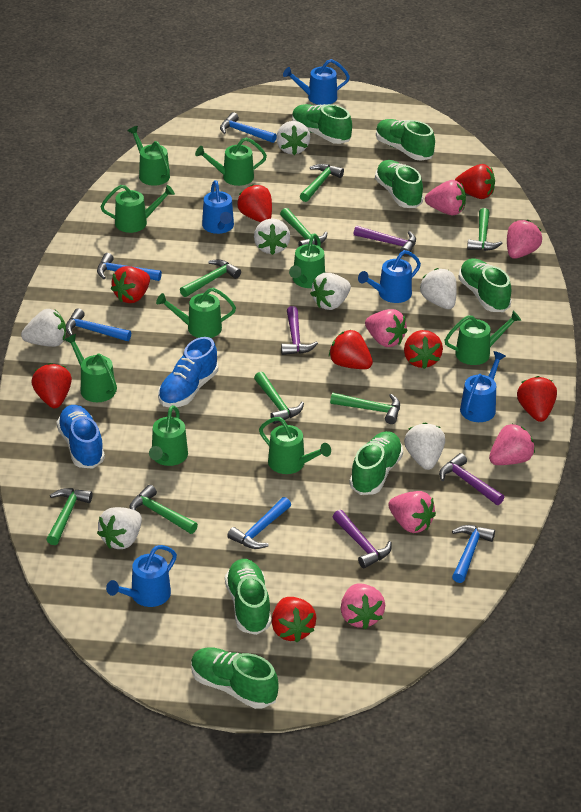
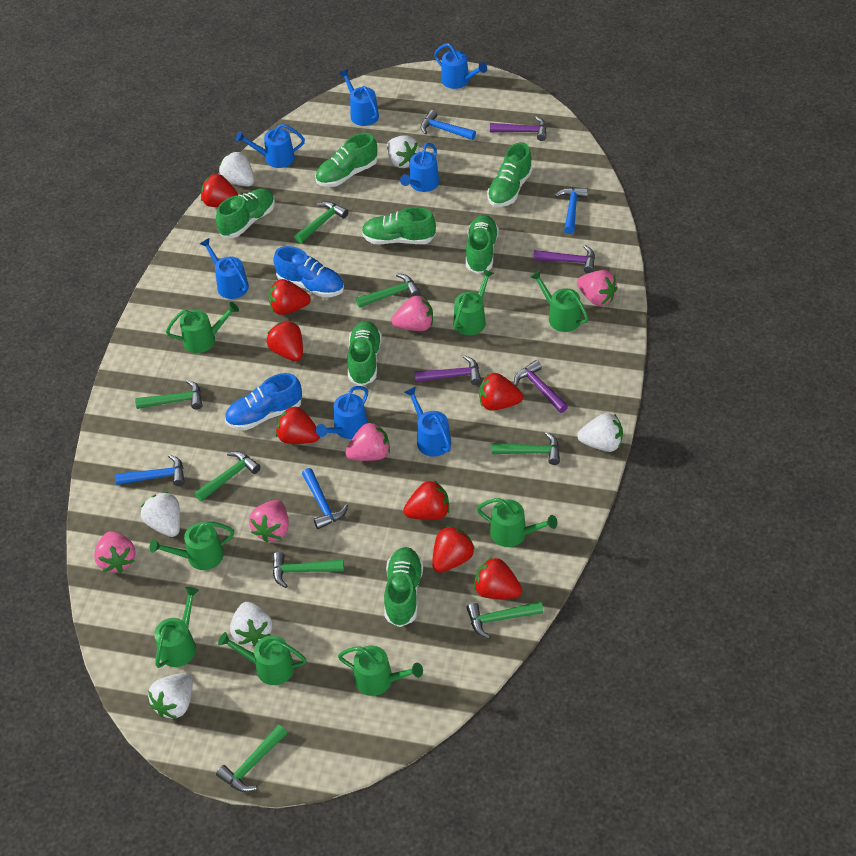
blue hammer: [66,308,131,341] [97,253,162,281] [220,112,277,143] [227,497,291,549] [452,525,495,583] = 5 -> [115,454,185,486] [302,468,348,529] [420,110,476,140] [555,188,588,234] = 4
blue watering can: [106,545,177,607] [202,180,234,234] [283,59,350,105] [358,250,421,303] [460,351,506,422] = 5 -> [200,238,249,299] [236,124,305,168] [316,386,368,439] [339,69,379,126] [400,143,439,192] [405,387,451,457] [434,43,487,89] = 7
green watering can: [65,334,117,402] [100,185,175,233] [127,126,170,186] [149,405,188,466] [156,288,236,338] [195,137,267,186] [259,417,331,474] [289,234,325,288] [445,311,521,365] = 9 -> [150,521,234,570] [154,587,199,668] [166,302,239,353] [218,632,307,685] [338,645,423,696] [454,269,494,335] [477,498,558,547] [530,270,589,332] = 8
pink strawberry: [341,584,385,629] [365,309,408,347] [388,491,436,533] [425,180,466,215] [489,424,535,465] [507,220,542,259] = 6 -> [94,531,136,573] [249,500,289,542] [345,422,390,461] [391,296,433,331] [577,270,618,306] = 5
white strawberry: [21,309,66,347] [97,507,142,549] [254,219,290,255] [276,121,310,155] [310,273,351,310] [404,422,445,470] [420,268,457,309] = 7 -> [141,492,180,537] [148,673,193,719] [219,151,254,186] [230,602,272,646] [387,135,419,168] [577,413,623,452] = 6

